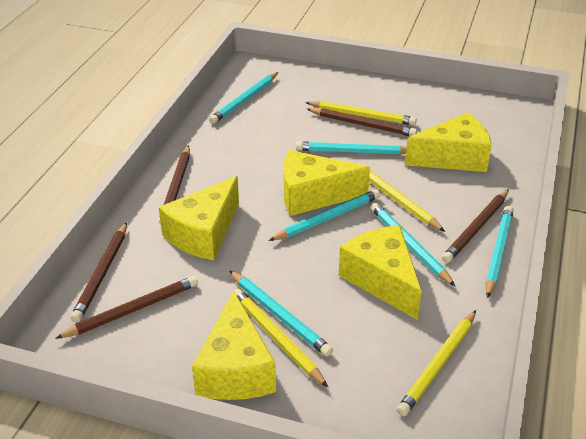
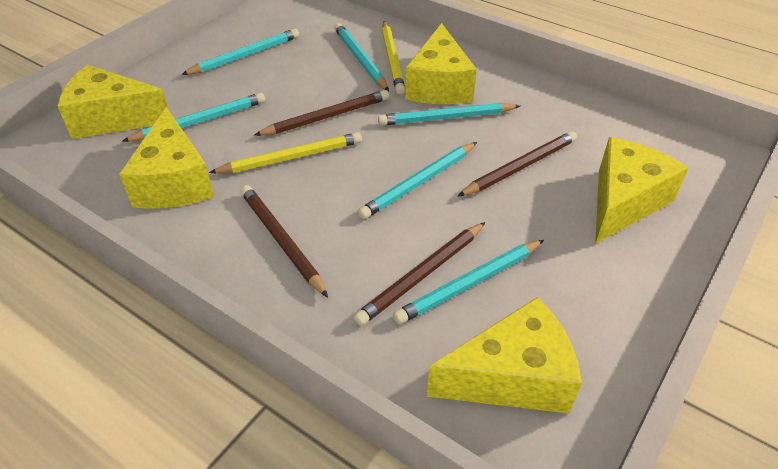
brown pencil: [55,276,198,339] [71,222,127,322] [159,145,190,224] [307,108,417,136] [442,189,509,263] = 5 -> [240,185,328,297] [254,90,389,136] [354,222,485,326] [458,131,577,196] = 4
yellow pencil: [232,289,328,387] [305,101,417,126] [357,163,445,232] [397,310,476,416] = 4 -> [209,132,362,174] [382,21,405,94] = 2

